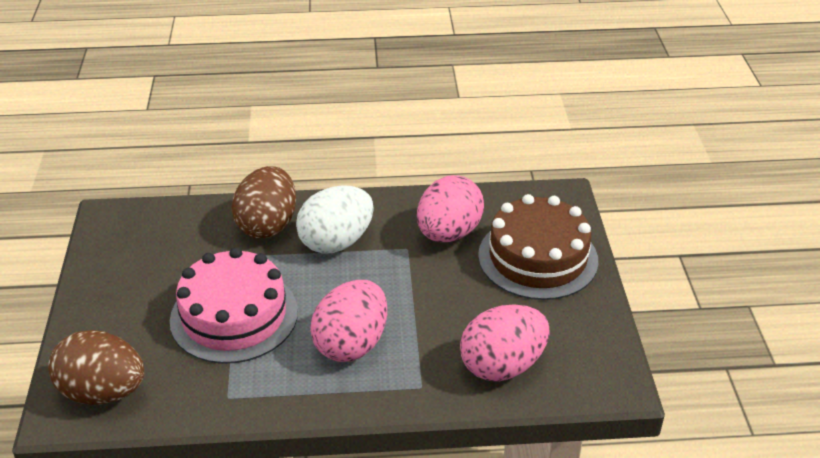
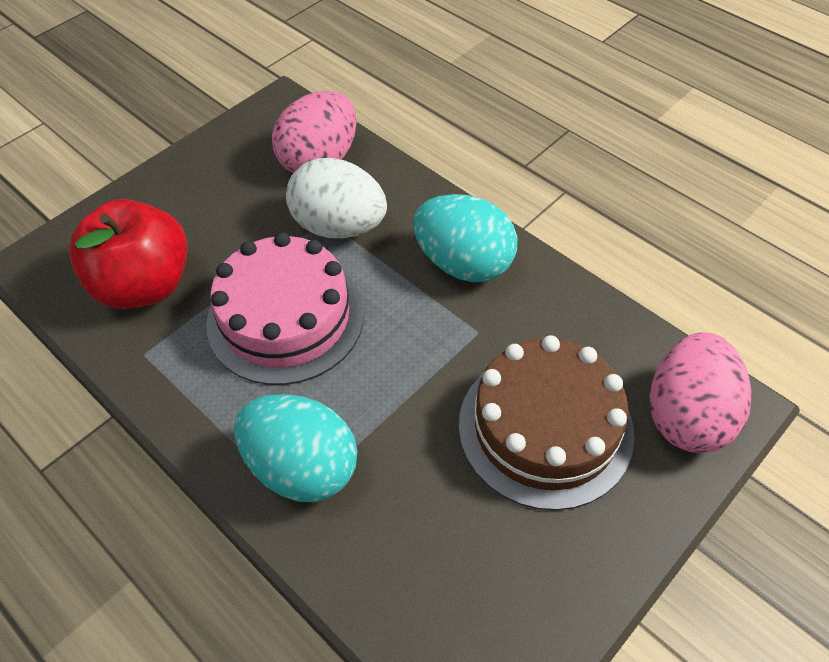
brown egg: [48,330,144,405] [231,166,296,238] = 2 -> none = 0
pink egg: [310,280,387,362] [417,175,484,242] [460,305,550,381] = 3 -> [272,91,357,173] [649,333,752,453] = 2
red apple: none = 0 -> [69,199,188,309] = 1
turquoise egg: none = 0 -> [234,394,357,502] [413,194,517,282] = 2

